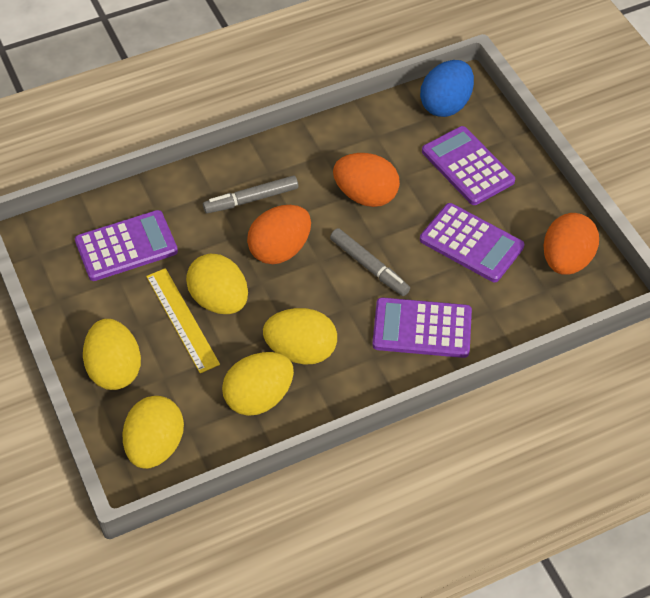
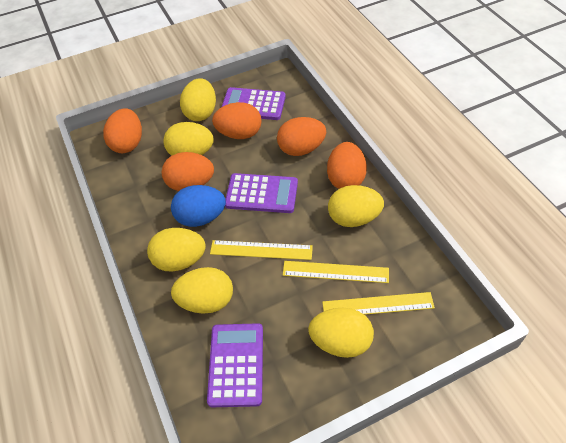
grey marker: [203,175,298,213] [330,228,410,296] = 2 -> none = 0
orange egg: [247,205,311,264] [333,153,400,207] [543,213,599,275] = 3 -> [103,108,142,153] [162,152,214,191] [212,102,262,139] [277,117,326,156] [327,142,367,189] = 5
purple calculator: [75,210,178,281] [372,297,472,358] [420,203,524,282] [422,126,515,205] = 4 -> [207,323,263,407] [222,87,286,120] [225,173,298,213] = 3
yellow egg: [83,319,141,390] [122,396,184,469] [186,254,248,314] [222,352,294,416] [263,308,337,365] = 5 -> [147,228,206,272] [163,122,214,156] [171,267,233,314] [180,78,216,121] [308,308,374,358] [328,185,384,227] = 6
yellow ruler: [146,268,220,373] = 1 -> [210,240,313,260] [283,261,389,283] [322,292,435,315] = 3

